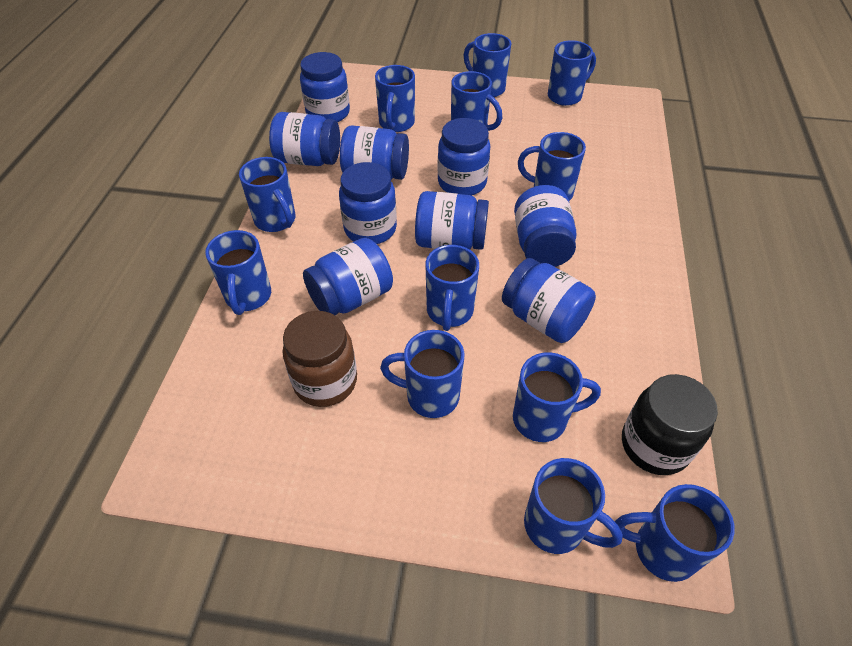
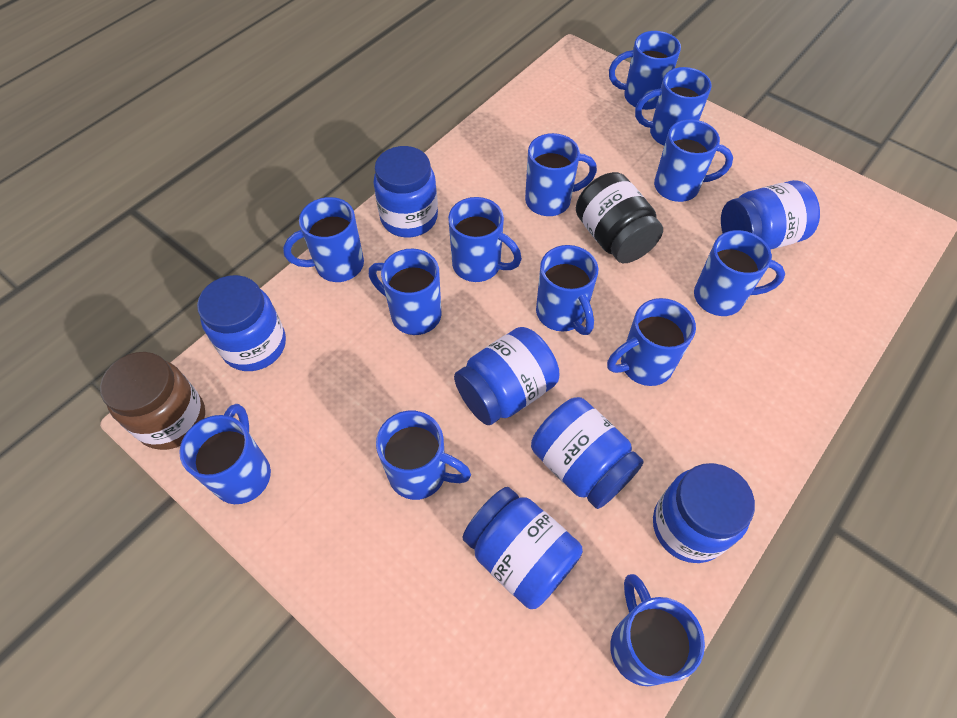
blue jar: [269,112,340,166] [300,52,350,122] [303,238,393,315] [339,162,397,244] [340,125,409,180] [415,191,489,250] [437,118,491,196] [502,258,596,343] [514,185,576,267] = 9 -> [197,275,286,371] [373,146,438,237] [454,327,559,425] [463,487,583,609] [531,397,644,509] [653,463,755,563] [721,180,820,249] = 7
blue mug: [205,230,271,315] [239,157,296,232] [375,65,415,132] [380,330,465,418] [426,245,479,331] [451,71,502,131] [464,33,511,97] [513,352,601,442] [518,132,586,201] [524,458,623,554] [548,40,596,106] [615,484,735,582] = 12 -> [179,404,271,504] [283,197,364,282] [369,249,442,335] [376,411,471,500] [448,197,522,282] [525,133,597,216] [536,245,598,335] [607,298,696,386] [609,31,681,110] [610,574,705,686] [635,67,712,146] [654,119,733,202] [694,230,785,316] = 13

